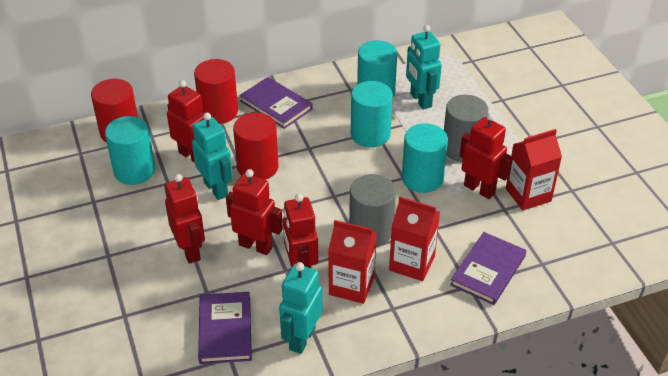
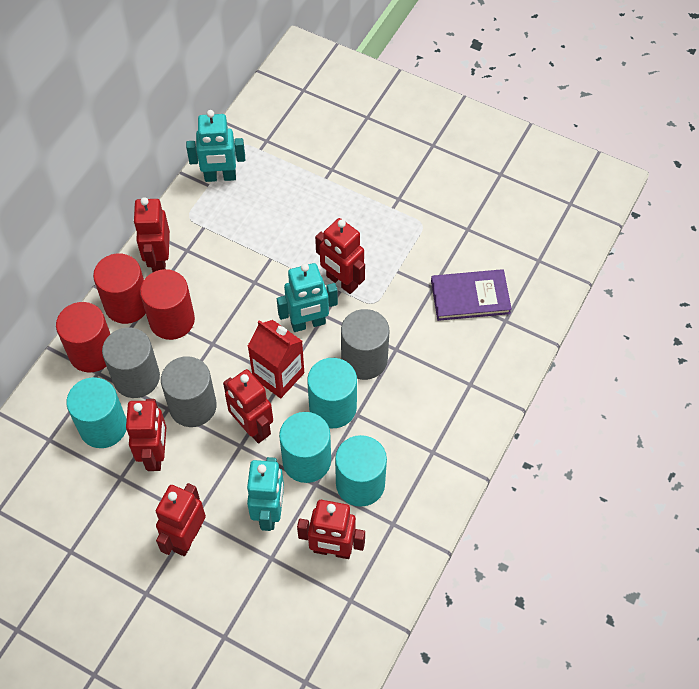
grey cylinder: [349,174,396,246] [444,95,488,162] = 2 -> [102,327,160,398] [161,356,217,427] [341,309,389,380] = 3
purple book: [198,292,252,364] [240,77,313,129] [450,232,526,305] = 3 -> [431,269,512,321] = 1
red carton: [328,220,377,304] [389,197,440,281] [506,129,562,210] = 3 -> [248,320,304,398] = 1
red robot: [165,174,205,264] [167,80,205,163] [226,169,283,255] [283,194,318,268] [460,113,513,199] = 5 -> [126,399,166,471] [133,197,170,272] [156,483,206,556] [223,369,273,443] [297,500,365,559] [315,218,365,294] = 6

